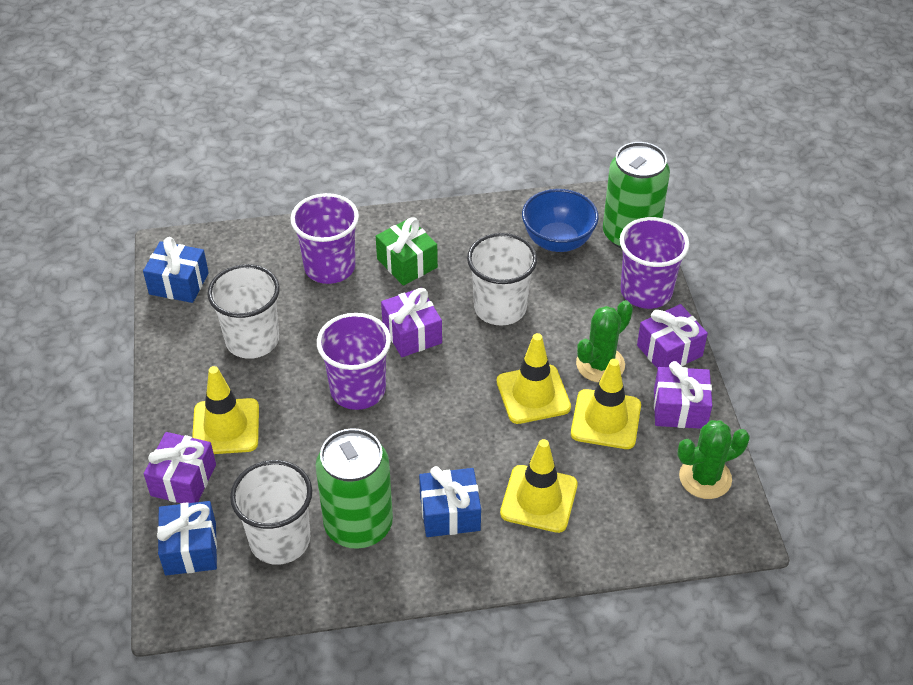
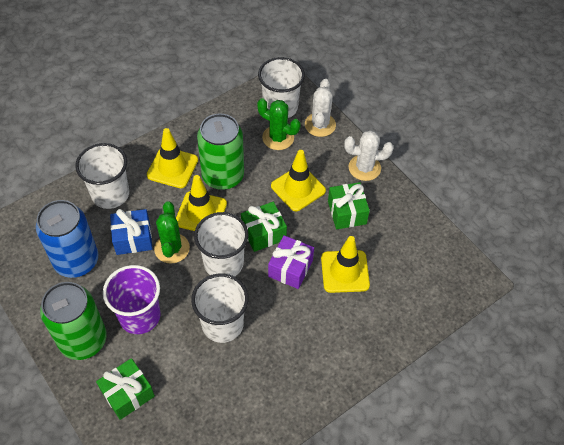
blue bowl: [522,189,599,252] = 1 -> none = 0
blue can: none = 0 -> [36,200,98,278] = 1
blue gift: [143,237,209,303] [157,501,217,575] [419,466,481,537] = 3 -> [110,209,153,255] = 1
green gift: [376,217,438,286] = 1 -> [96,358,155,420] [241,202,287,252] [328,182,370,229] = 3
purple cup: [291,193,359,284] [317,313,391,410] [620,217,689,309] = 3 -> [103,265,161,334] = 1
purple gift: [144,432,216,503] [381,288,442,357] [637,304,708,369] [654,361,712,429] = 4 -> [268,235,314,289] = 1
white cactus: none = 0 -> [305,79,336,137] [344,130,394,181] = 2
white cup: [207,264,280,359] [230,460,312,565] [467,233,537,326] = 3 -> [75,143,129,209] [191,274,249,343] [194,212,248,277] [258,57,305,118] = 4

